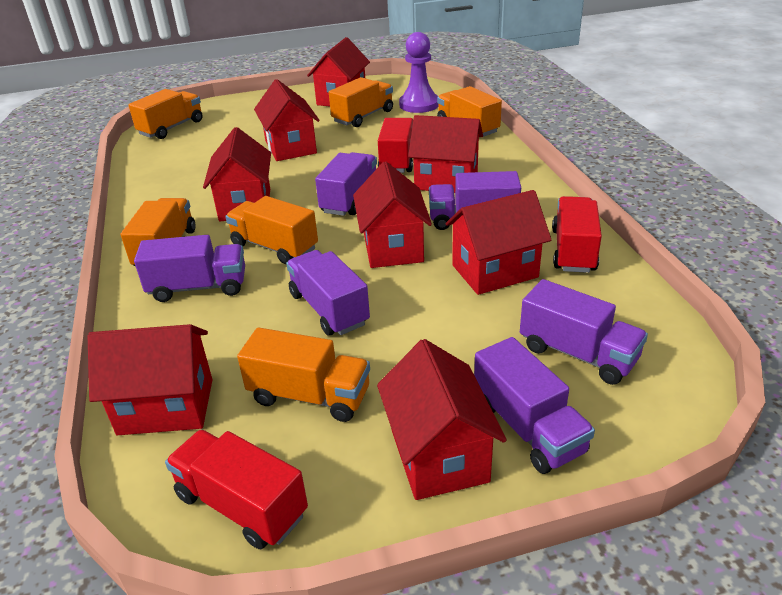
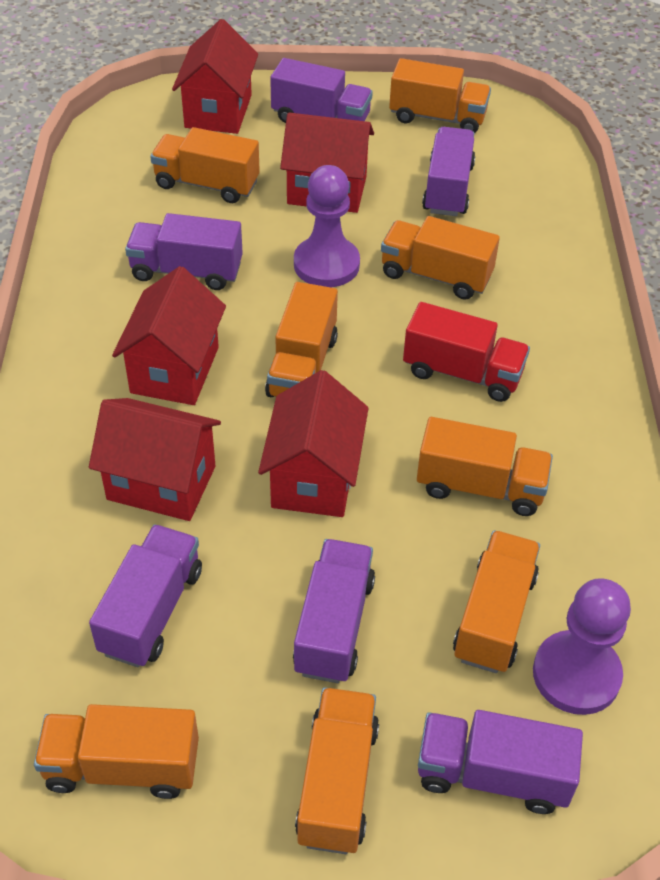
orange truck: [121,198,196,267] [128,89,203,139] [225,196,318,264] [237,327,370,422] [329,77,393,127] [437,86,502,137] = 6 -> [34,704,199,799] [150,127,260,203] [265,282,338,397] [295,688,379,854] [381,216,500,300] [389,58,491,133] [417,417,553,516] [453,530,540,673] = 8
purple pawn: [399,32,439,113] = 1 -> [294,165,360,287] [533,578,631,715] = 2
red house: [88,324,213,435] [203,127,271,221] [254,79,320,161] [307,37,370,107] [353,161,432,268] [377,339,507,500] [408,115,483,193] [445,190,551,295] = 8 -> [89,398,221,521] [112,266,226,405] [172,19,258,134] [258,370,369,517] [280,113,374,213] = 5
red truck: [165,429,308,549] [378,118,413,173] [552,196,602,273] = 3 -> [403,302,530,402] = 1

